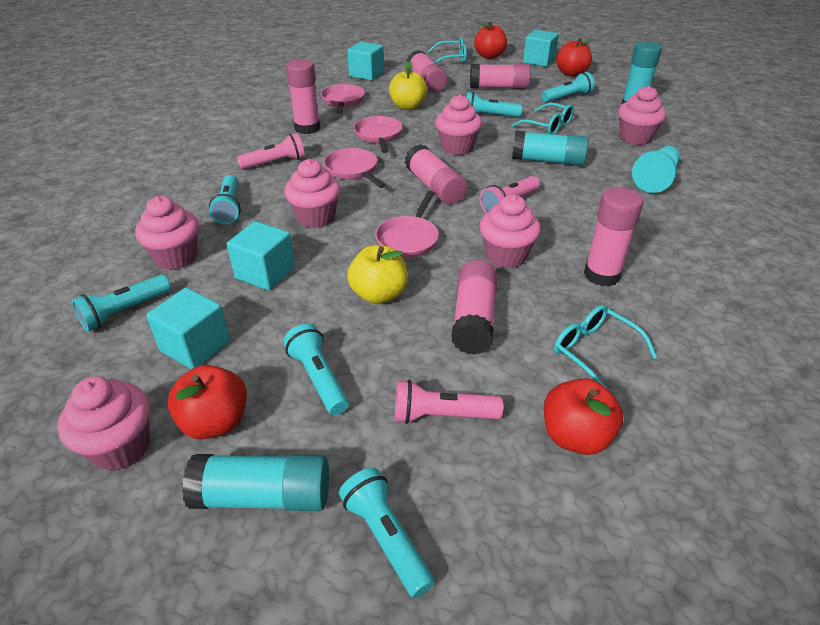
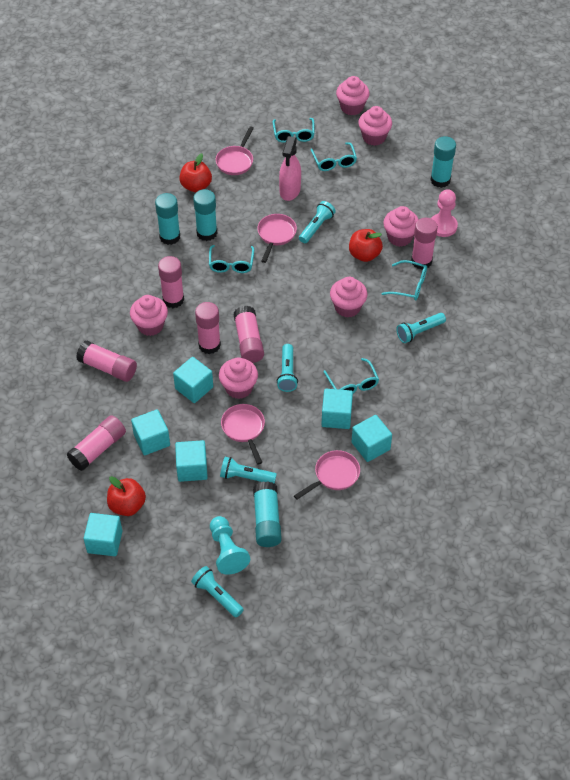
pink flashlight: [237,133,305,169] [395,380,503,424] [479,176,540,213] = 3 -> none = 0
pink pawn: none = 0 -> [431,189,458,237] = 1
pink spray bottle: none = 0 -> [279,136,301,201] = 1
red apple: [168,365,247,439] [474,22,507,59] [544,378,623,455] [556,38,593,77] = 4 -> [107,476,146,516] [179,153,212,192] [349,229,383,262] = 3
turquoise cube: [146,287,230,369] [227,221,295,290] [347,42,384,81] [523,30,559,67] = 4 -> [84,513,122,556] [131,409,170,456] [173,357,213,403] [175,440,208,482] [322,389,353,429] [352,415,392,462] = 6
turquoise flashlight: [72,275,171,332] [209,175,241,224] [283,324,349,415] [339,468,435,598] [466,92,522,117] [541,72,595,103] = 6 -> [191,566,244,617] [220,457,277,484] [277,344,298,392] [299,201,336,243] [396,313,446,343] = 5
turquoise glasses: [428,37,467,64] [512,103,574,134] [554,305,657,389] = 3 -> [209,245,254,273] [273,118,315,143] [311,142,357,171] [323,358,379,394] [381,260,427,300] = 5
turquoise glue stick: [182,454,329,511] [512,131,588,166] [621,41,662,105] = 3 -> [155,193,180,245] [193,189,217,241] [253,482,282,547] [430,136,456,188] = 4
yellow apple: [347,245,408,304] [389,62,427,110] = 2 -> none = 0

